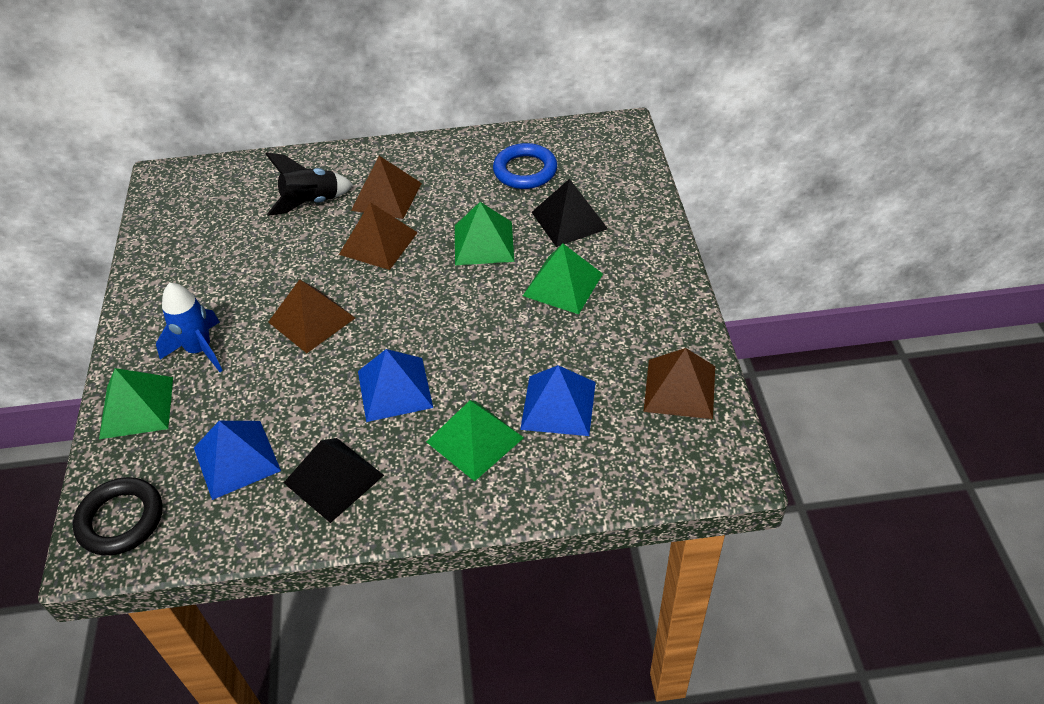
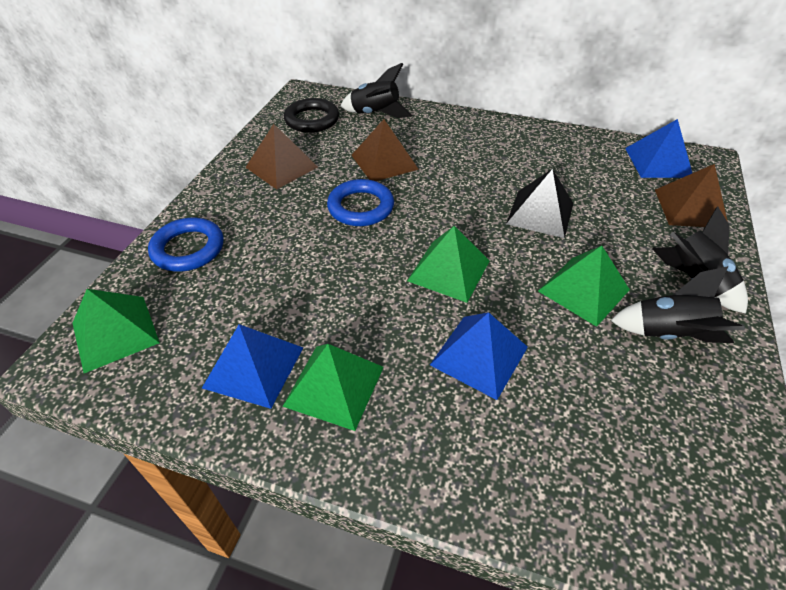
black pyramid: [284,438,384,523] [532,179,608,247] = 2 -> [506,169,574,238] = 1
black rocket: [266,153,353,216] = 1 -> [340,63,412,118] [610,266,744,343] [652,206,748,314] = 3
blue ring: [493,143,557,189] = 1 -> [148,218,223,271] [327,179,394,226] = 2
blue rocket: [156,283,223,372] = 1 -> none = 0
brown pyramid: [269,279,355,353] [339,202,418,270] [351,156,422,219] [644,348,715,419] = 4 -> [245,124,318,189] [351,119,419,181] [655,164,728,227] = 3

